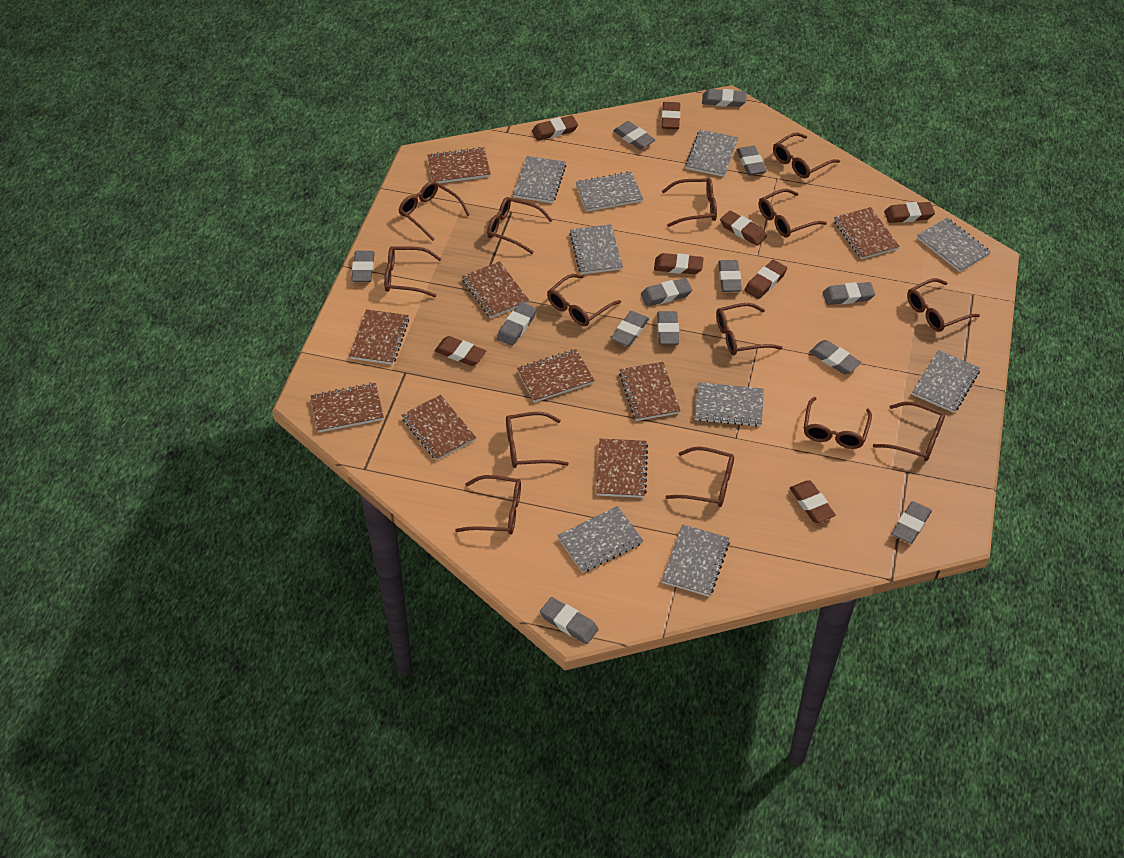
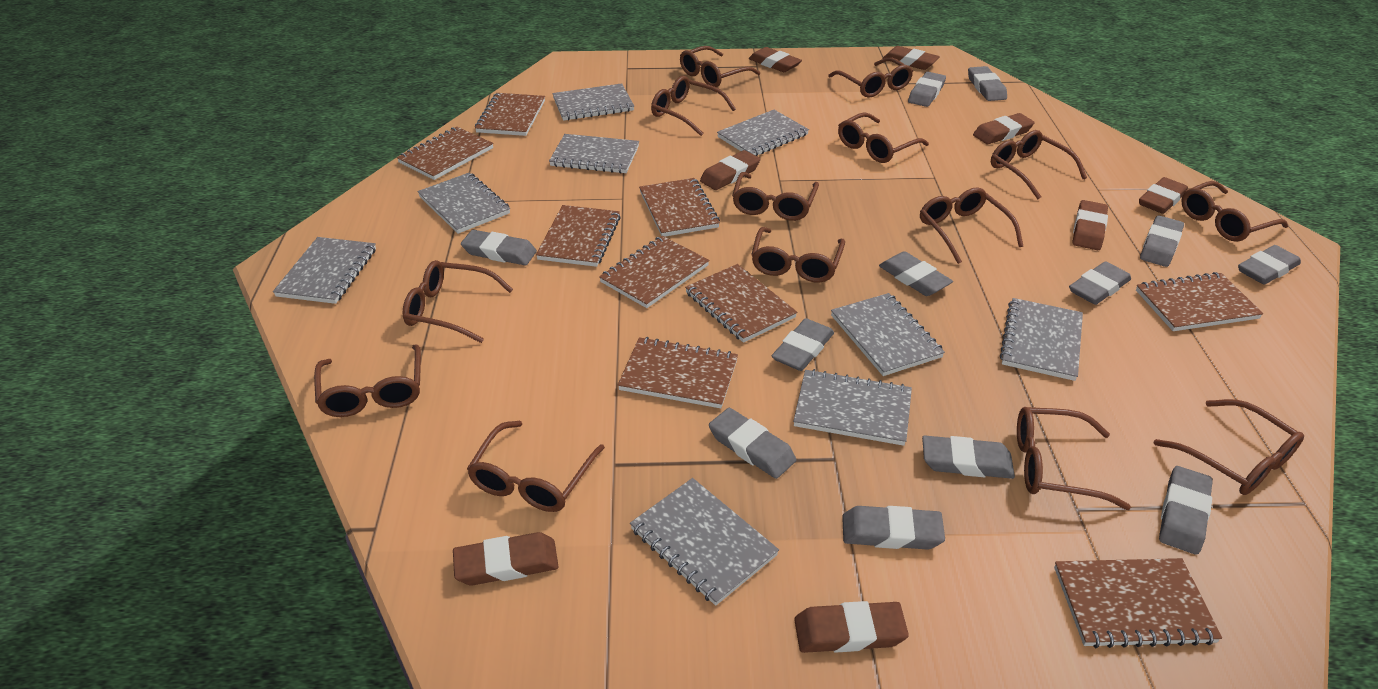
grey eraser: [351,251,375,282] [497,302,537,346] [540,597,599,644] [611,311,649,347] [613,121,656,150] [641,278,692,306] [657,311,679,345] [702,89,747,107] [718,260,742,292] [737,146,767,175] [809,340,862,374] [823,282,875,305] [892,501,932,544] = 13 -> [461,230,537,265] [709,408,796,479] [772,318,834,371] [842,506,945,550] [879,251,953,296] [908,72,946,107] [922,436,1015,479] [968,66,1007,101] [1069,261,1131,305] [1140,216,1184,267] [1159,466,1213,555] [1238,245,1301,285] = 12

